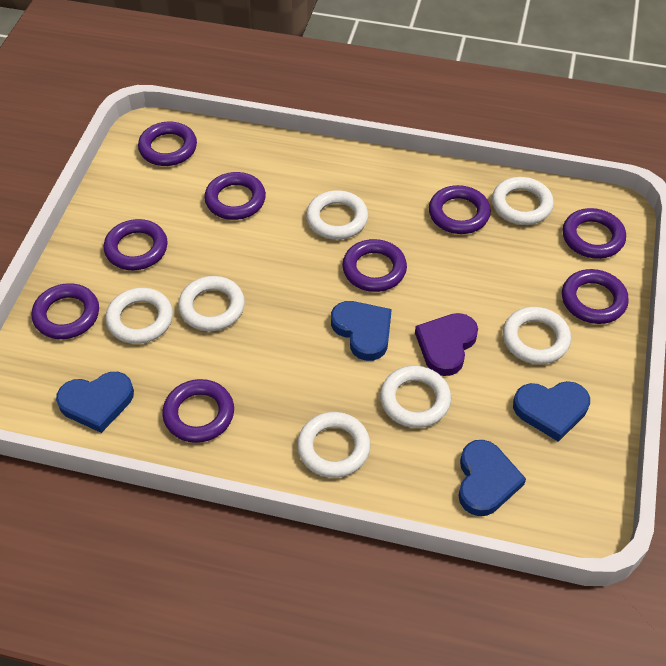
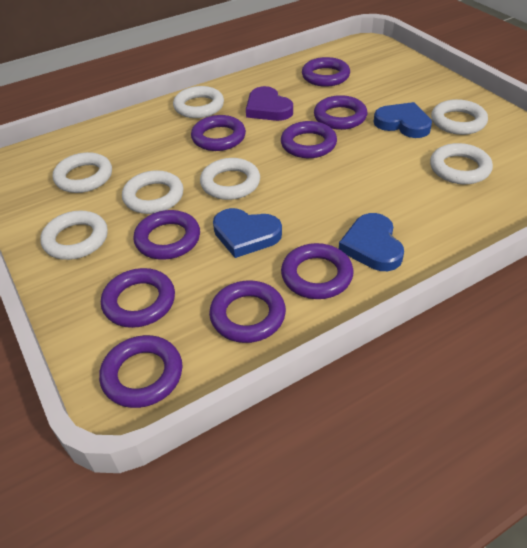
blue heart: [56,372,134,433] [331,301,392,361] [458,440,526,516] [513,381,590,442] = 4 -> [213,208,282,258] [339,213,404,271] [374,102,432,138] = 3

